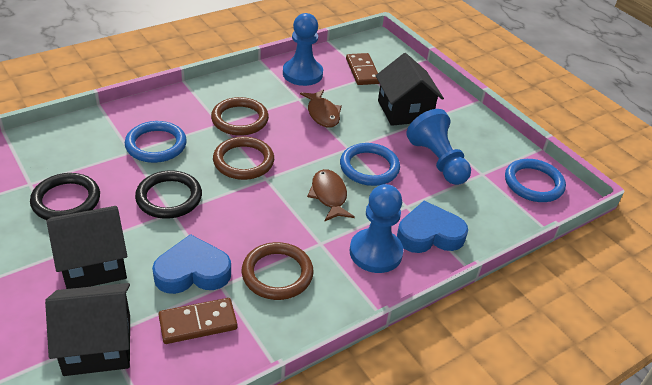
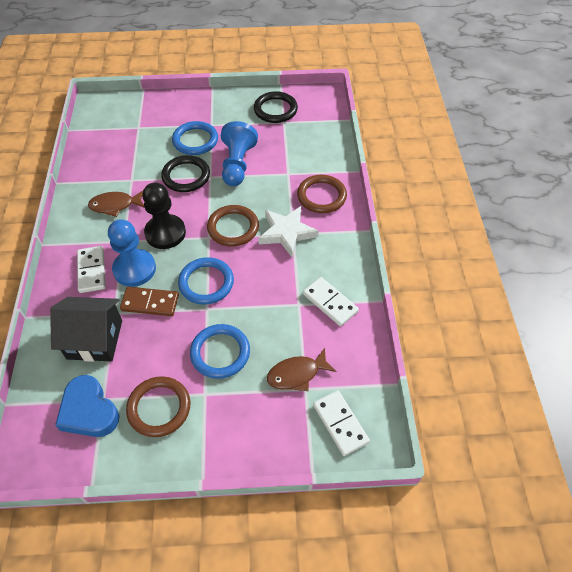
black house: [45,283,130,376] [47,206,128,289] [376,53,444,126] = 3 -> [50,297,122,362] = 1
black pawn: none = 0 -> [142,182,186,249] = 1
blue heart: [152,234,231,294] [397,201,468,253] = 2 -> [55,375,119,437] = 1
blue pawn: [283,13,323,86] [350,184,403,273] [406,109,471,185] = 3 -> [108,219,156,287] [221,121,258,186] = 2
brown domino: [158,298,238,344] [346,53,380,85] = 2 -> [120,287,179,316] = 1
white domino: none = 0 -> [77,246,106,293] [303,277,359,326] [313,390,370,456] = 3
white star: none = 0 -> [258,206,319,257] = 1

